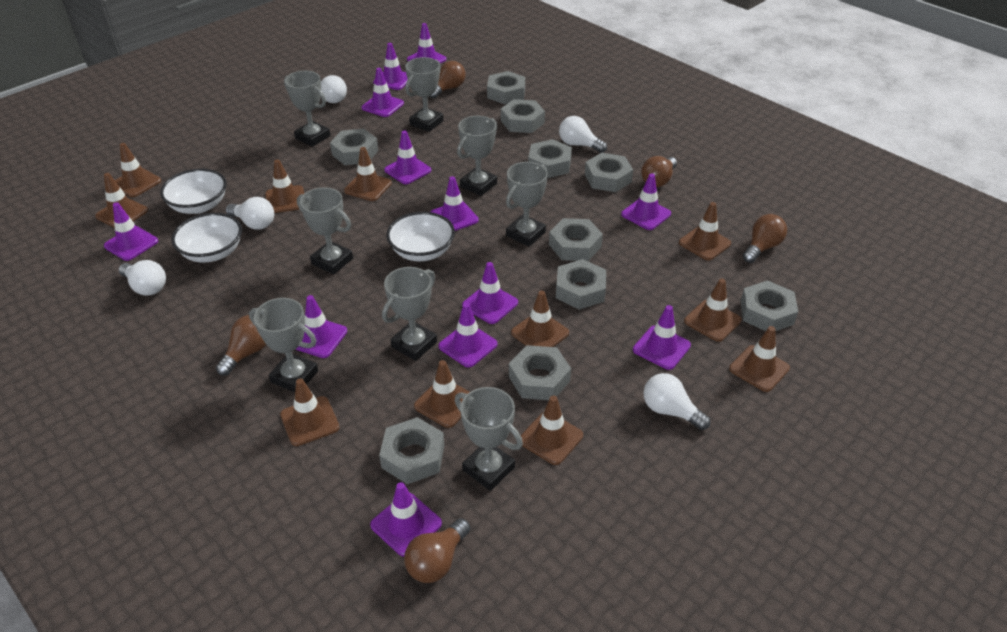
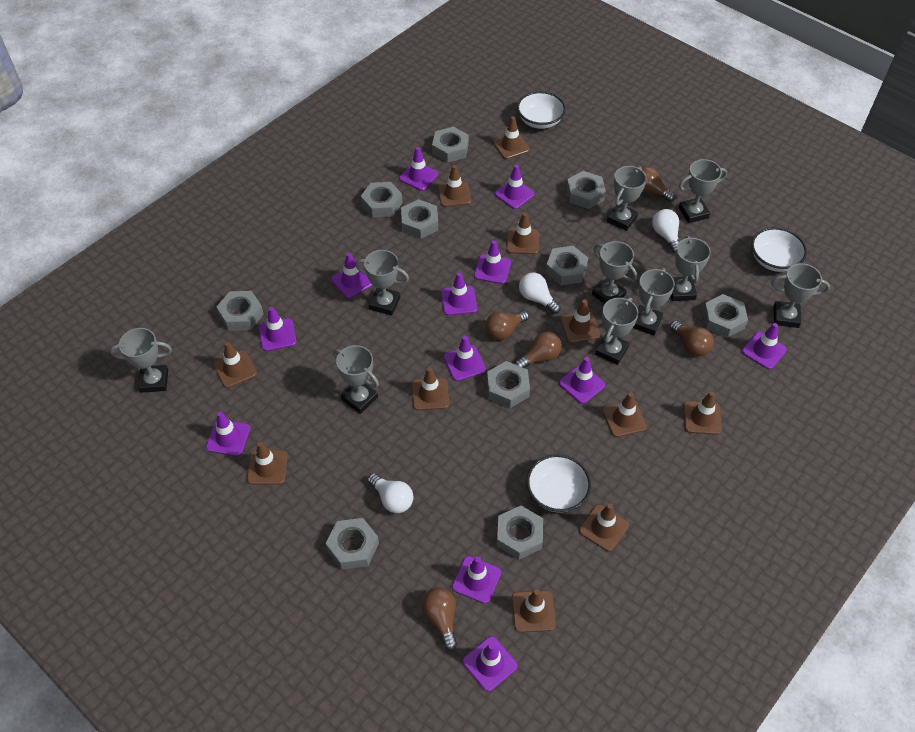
grey trophy: [249,298,318,392] [284,71,330,147] [297,187,353,274] [382,267,437,361] [405,57,444,132] [455,387,523,491] [457,116,497,196] [506,162,548,247] = 8 -> [110,328,172,393] [333,345,379,414] [355,250,409,315] [592,241,637,304] [595,297,638,365] [607,166,647,231] [633,268,675,335] [671,236,711,301] [679,159,727,223] [771,263,830,328] = 10
white light bulb: [119,260,166,296] [226,197,274,230] [321,75,347,103] [559,116,607,153] [643,373,711,430] = 5 -> [367,473,413,513] [519,272,561,314] [652,209,679,253] = 3

